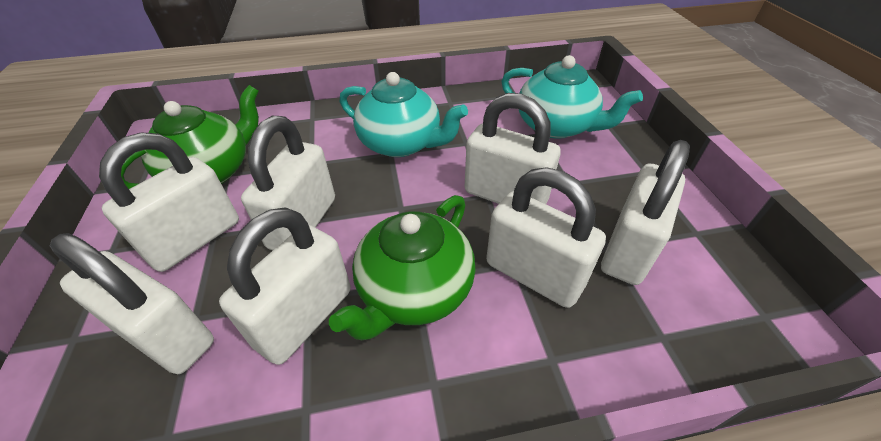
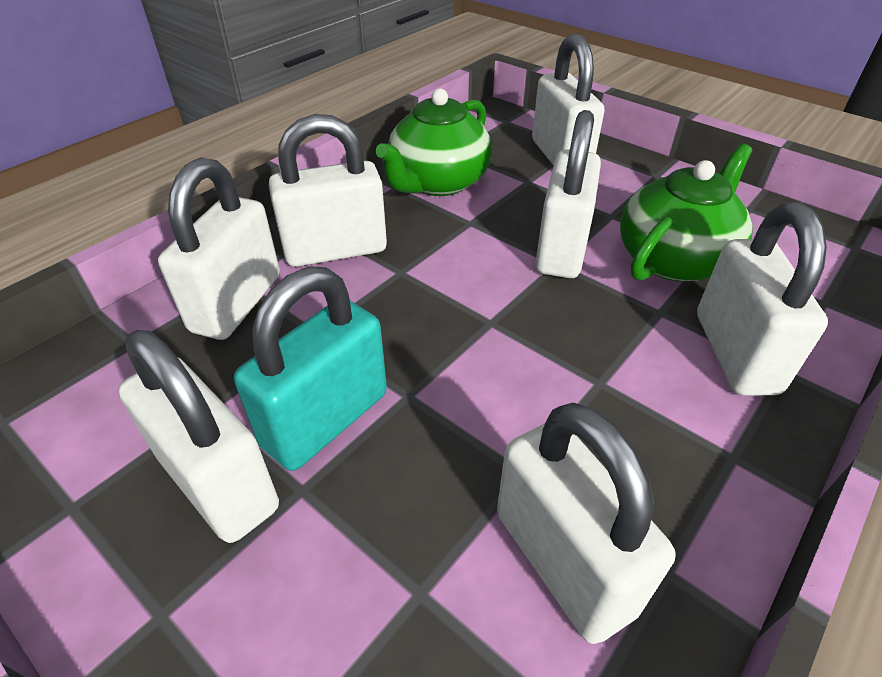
turquoise padlock: none = 0 -> [234,266,387,471] = 1
turquoise teapot: [339,72,468,157] [501,55,643,139] = 2 -> none = 0

